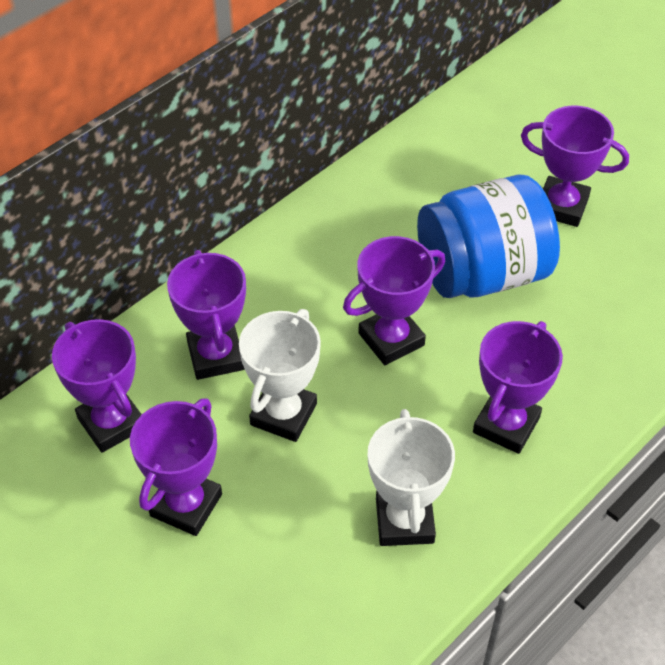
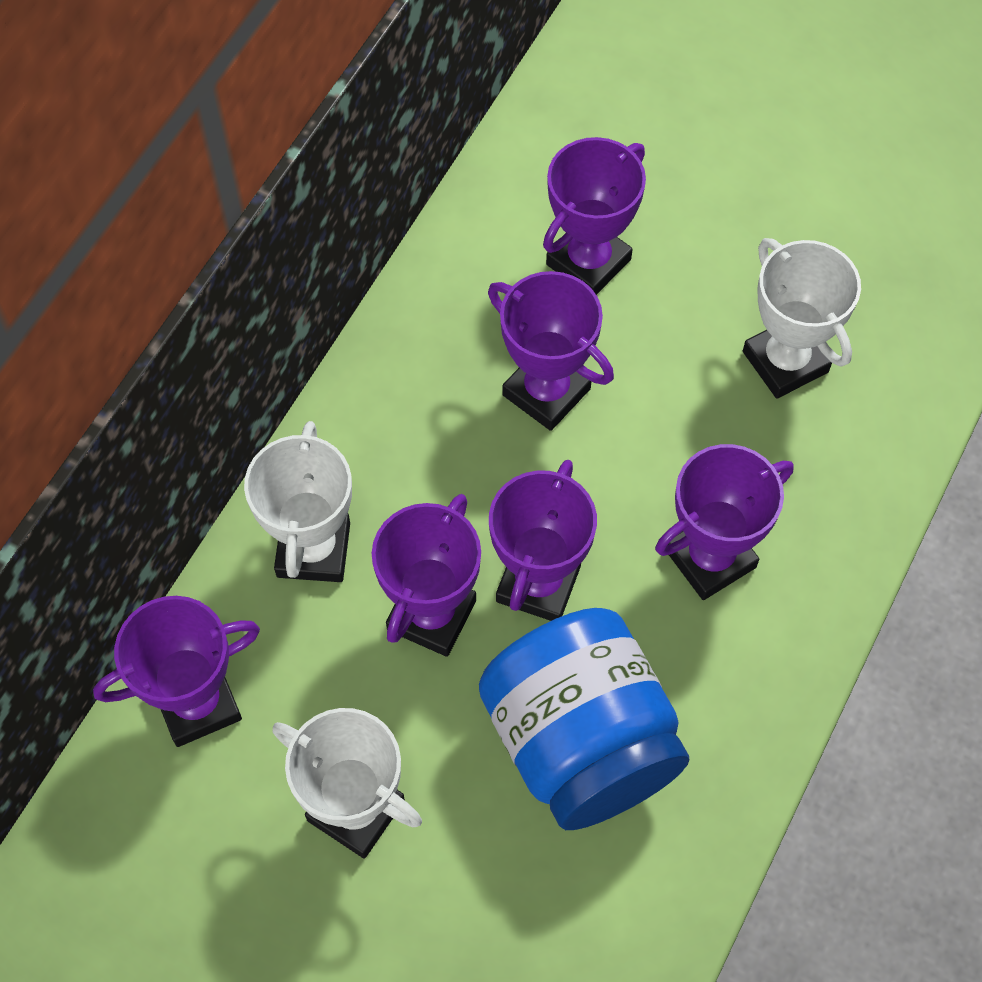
white trophy: [239,309,321,442] [368,409,455,546] = 2 -> [244,421,352,582] [273,708,422,859] [743,238,861,399] = 3

